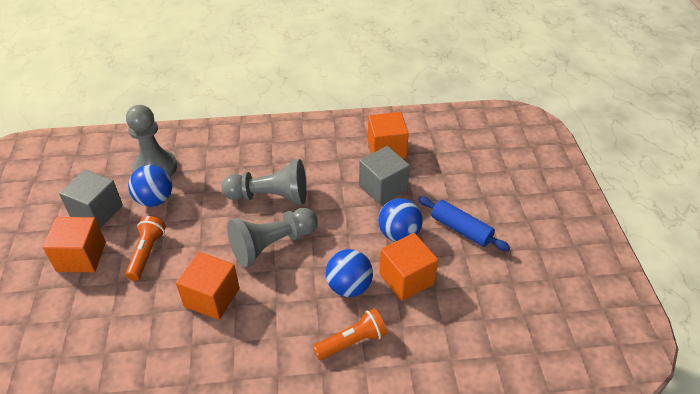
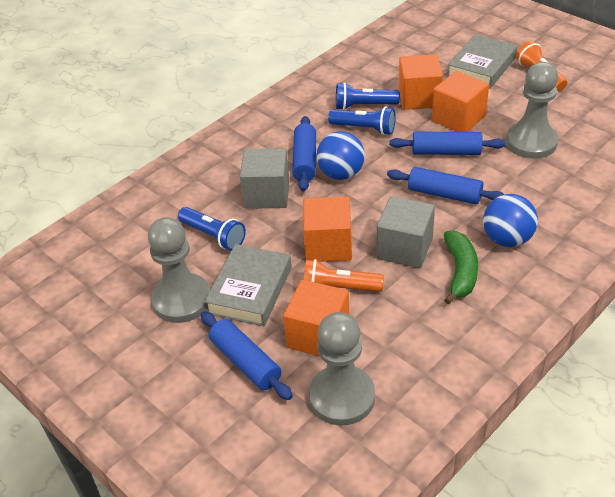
blue ball: [128,165,172,207] [326,249,373,297] [378,198,423,242] = 3 -> [316,131,365,180] [483,194,538,247] = 2
blue flashlight: none = 0 -> [178,207,246,251] [328,107,396,135] [336,82,400,110] = 3
blue rolling pin: [418,196,510,251] = 1 -> [201,311,293,400] [292,116,316,191] [387,167,504,204] [389,132,506,155] = 4
green banana: none = 0 -> [444,231,478,305] = 1
grey book: none = 0 -> [204,244,292,326] [447,34,518,89] = 2

